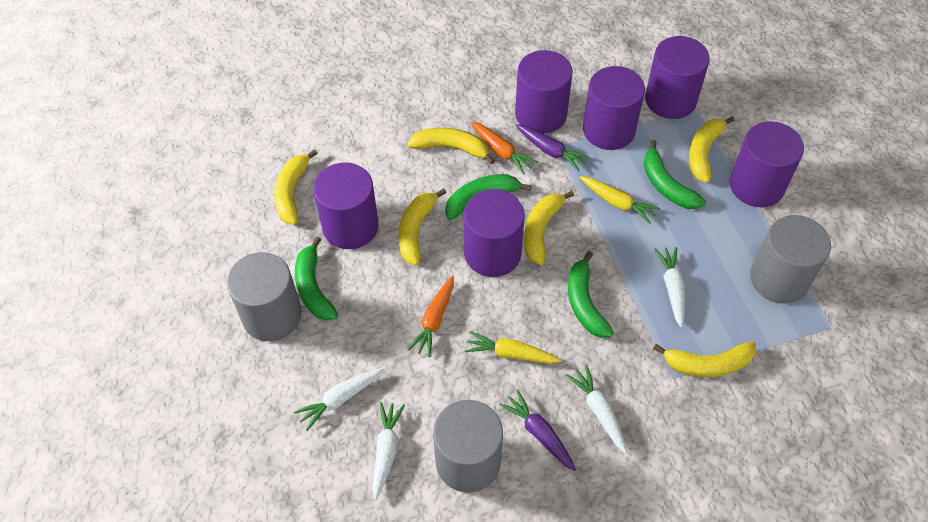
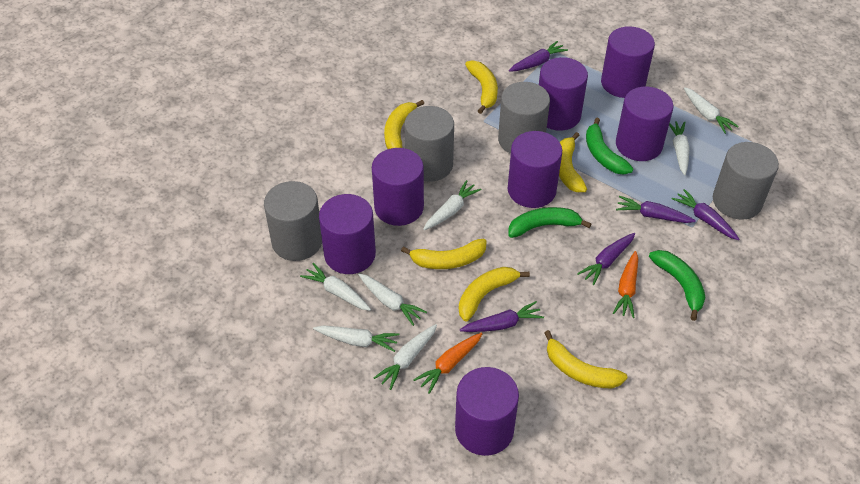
green banana: [295,237,338,321] [445,174,532,220] [568,251,614,338] [643,140,706,209] = 4 -> [508,207,591,238] [586,118,633,175] [649,250,706,321] = 3
grey cylinder: [227,252,302,341] [433,400,503,492] [750,215,831,304] = 3 -> [264,181,322,261] [404,106,454,182] [498,82,550,154] [713,142,779,220] = 4
purple carrot: [499,389,576,471] [516,124,590,172] = 2 -> [460,301,544,332] [509,41,568,72] [577,233,635,285] [616,196,696,223] [672,189,739,240] = 5
purple cylinder: [313,162,379,249] [464,189,525,277] [515,50,573,134] [583,66,645,150] [645,36,710,119] [730,121,804,207] = 6 -> [319,194,376,274] [372,148,424,226] [455,367,519,456] [508,131,562,208] [539,57,588,130] [601,26,655,98] [616,87,674,161] = 7
white carrot: [294,368,384,431] [372,402,405,500] [566,365,627,454] [655,247,685,328] = 4 -> [300,263,371,311] [313,325,399,352] [358,273,427,326] [374,324,437,390] [423,180,482,230] [669,121,689,175] [684,87,739,134] = 7
yellow carrot: [465,331,561,364] [579,176,660,224] = 2 -> none = 0

